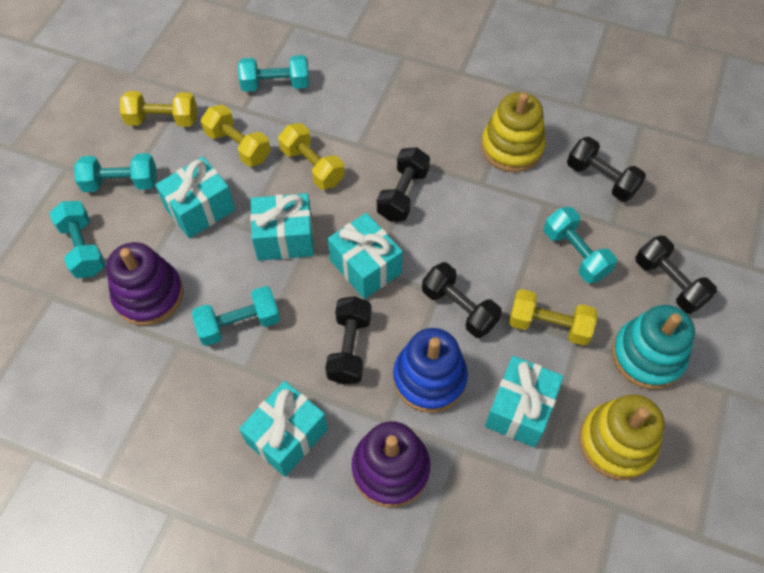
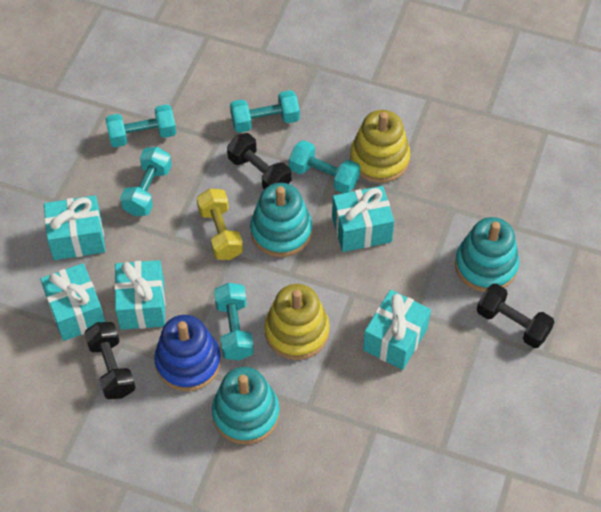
black dumbbell: [325,296,371,385] [377,147,430,221] [422,262,502,338] [567,137,646,202] [635,235,717,314] = 5 -> [84,322,136,399] [227,133,291,189] [477,284,554,348] = 3
purple stacking toy: [106,242,184,326] [352,421,430,508] = 2 -> none = 0
turquoise stacking toy: [612,305,695,389] = 1 -> [212,367,279,444] [250,183,312,257] [455,217,519,292] = 3
yellow dumbbell: [120,91,197,127] [201,105,271,167] [278,123,345,190] [509,289,597,346] = 4 -> [197,189,243,260] = 1

